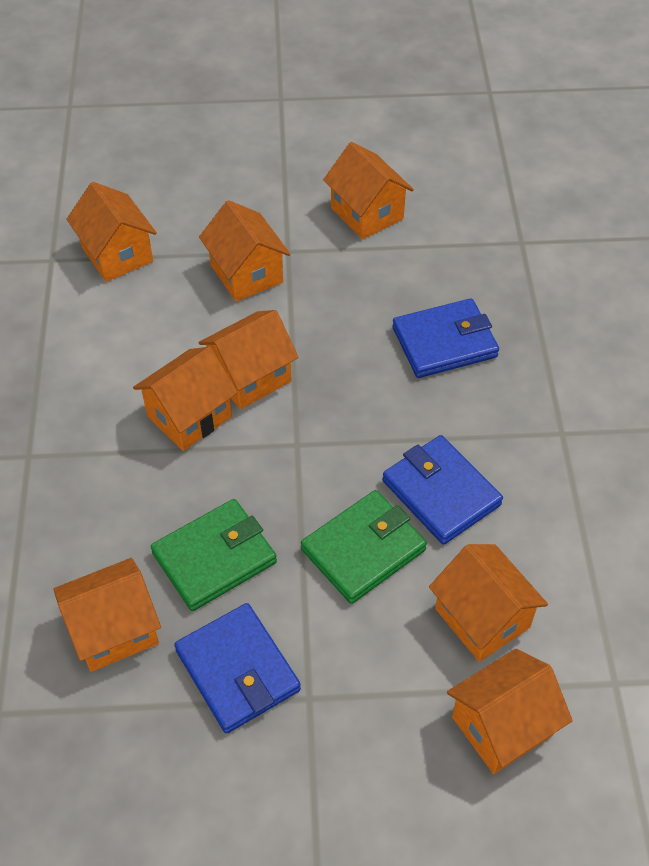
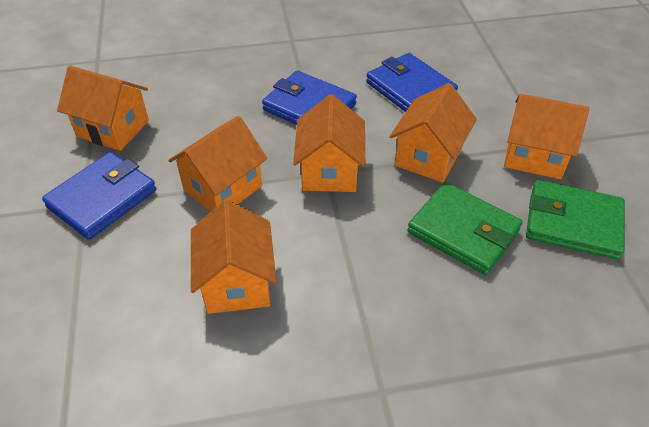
orange house: [53,558,161,672] [67,182,157,282] [133,347,238,451] [198,310,299,409] [199,200,291,302] [323,142,414,239] [429,544,548,662] [447,649,573,774] = 8 -> [57,66,149,151] [168,116,267,211] [191,200,276,314] [293,94,365,192] [389,83,477,183] [504,94,589,179] = 6

